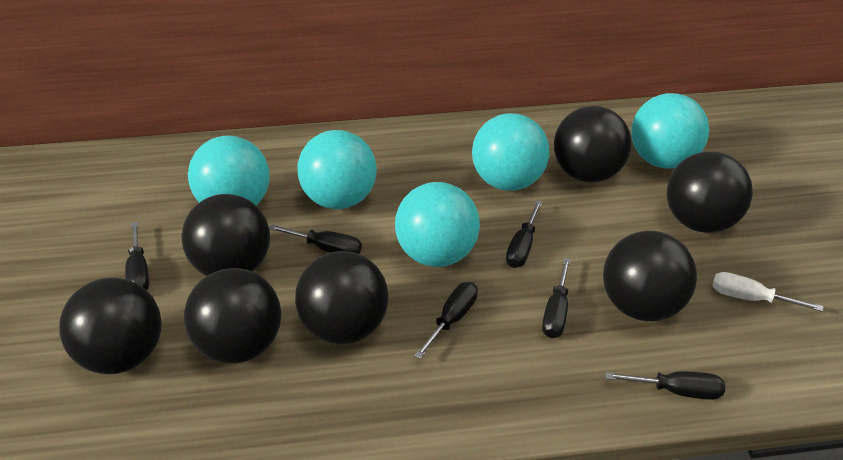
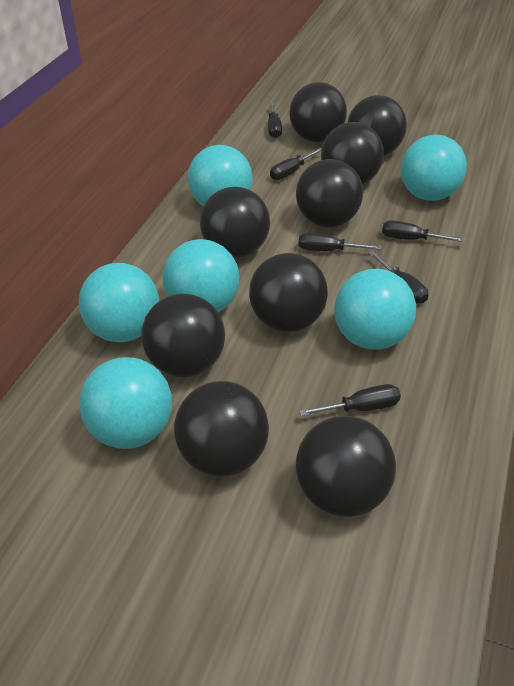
black ball: [59,278,162,374] [181,194,270,276] [184,268,281,364] [295,251,389,344] [554,106,632,183] [603,231,697,321] [666,151,753,233] = 7 -> [141,294,225,377] [174,381,269,477] [200,187,270,258] [249,253,328,332] [289,82,347,142] [296,159,363,227] [296,416,396,517] [321,122,384,185] [347,95,407,156] = 9
turquoise ball: [188,136,269,205] [297,130,377,209] [395,182,480,267] [472,113,549,191] [631,93,709,169] = 5 -> [79,263,159,342] [79,357,172,449] [163,239,240,312] [188,145,253,206] [334,269,416,350] [401,135,467,201] = 6
white screwdriver: [712,272,823,312] = 1 -> none = 0

